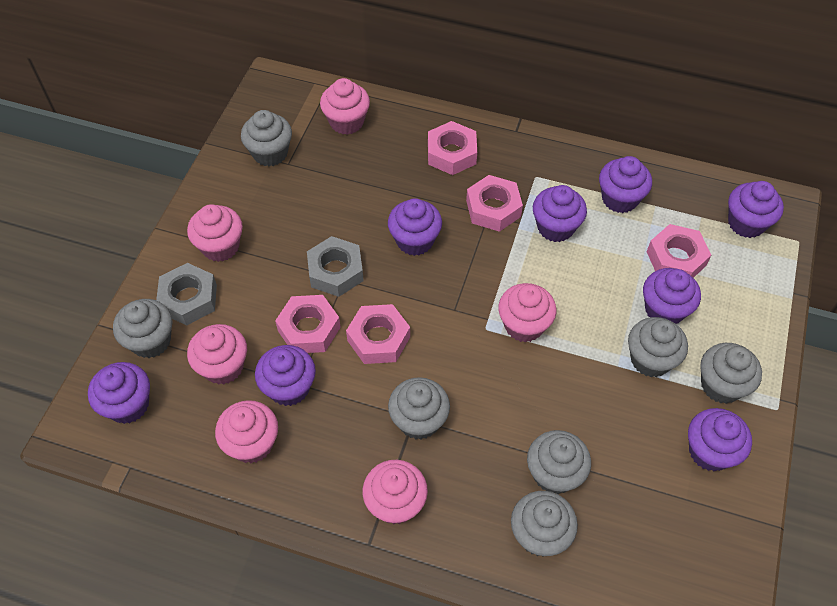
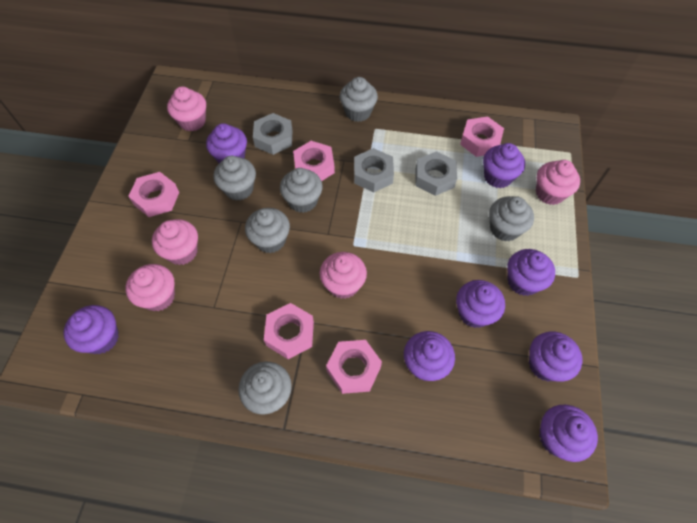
grey cupcake: [113,299,172,358] [241,110,292,166] [388,377,450,440] [511,491,578,557] [527,430,591,494] [628,317,688,377] [700,343,762,404] = 7 -> [213,156,256,201] [238,362,292,414] [245,208,290,253] [280,168,323,213] [340,77,378,122] [489,196,534,241] = 6
grey nut: [156,263,217,326] [307,236,364,297] = 2 -> [253,113,292,155] [354,148,394,192] [416,151,457,196] = 3
pink cupcake: [187,204,243,262] [187,324,247,385] [215,400,278,463] [320,78,370,135] [362,460,428,524] [498,283,556,342] = 6 -> [125,264,175,312] [152,219,198,265] [167,86,206,131] [320,252,367,299] [536,160,580,205] = 5

